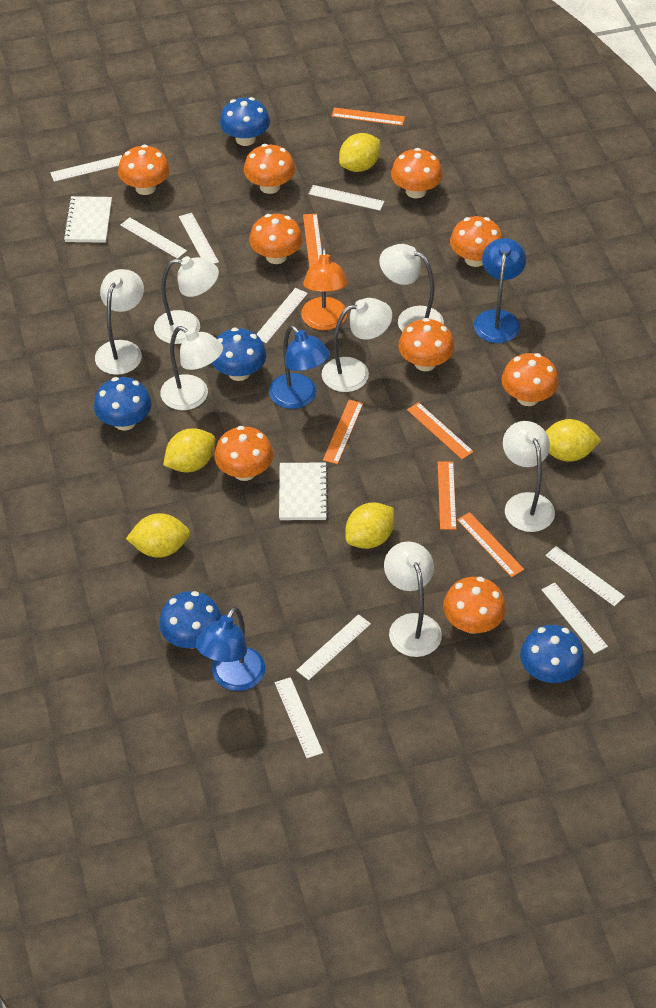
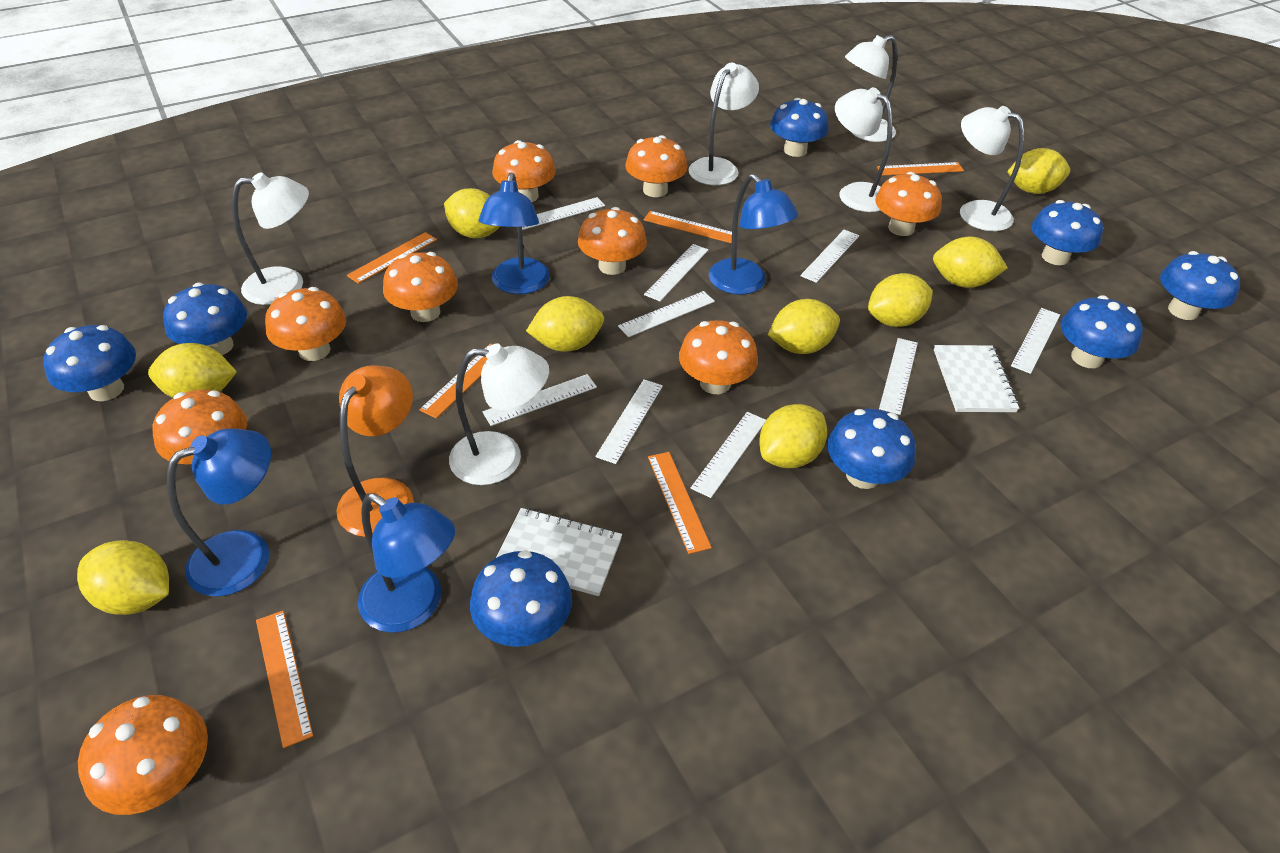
blue lamp: [195,607,266,691] [269,325,330,409] [474,238,526,343] = 3 -> [167,428,271,596] [358,493,455,633] [478,173,550,294] [709,174,798,295] = 4
blue mushroom: [94,377,152,431] [159,591,221,649] [212,328,266,381] [220,97,270,146] [520,625,584,683] = 5 -> [43,325,136,401] [163,283,247,355] [470,550,572,647] [770,98,829,157] [827,409,916,489] [1032,200,1103,265] [1060,295,1143,368] [1160,251,1240,320] = 8
white lamp: [95,269,144,375] [154,256,219,344] [160,326,223,410] [322,298,392,392] [379,244,444,332] [384,541,442,657] [503,421,555,532] = 7 -> [232,172,309,305] [449,343,549,485] [688,63,759,185] [835,87,893,212] [845,35,897,142] [960,106,1024,231] = 6
yellow lemon: [126,513,190,558] [163,428,215,472] [339,133,380,172] [345,502,394,549] [545,419,601,462] = 5 -> [77,540,169,615] [148,343,237,398] [444,188,500,238] [526,296,604,352] [759,404,827,468] [768,299,840,354] [868,273,933,327] [933,236,1008,288] [1007,148,1070,194] = 9

